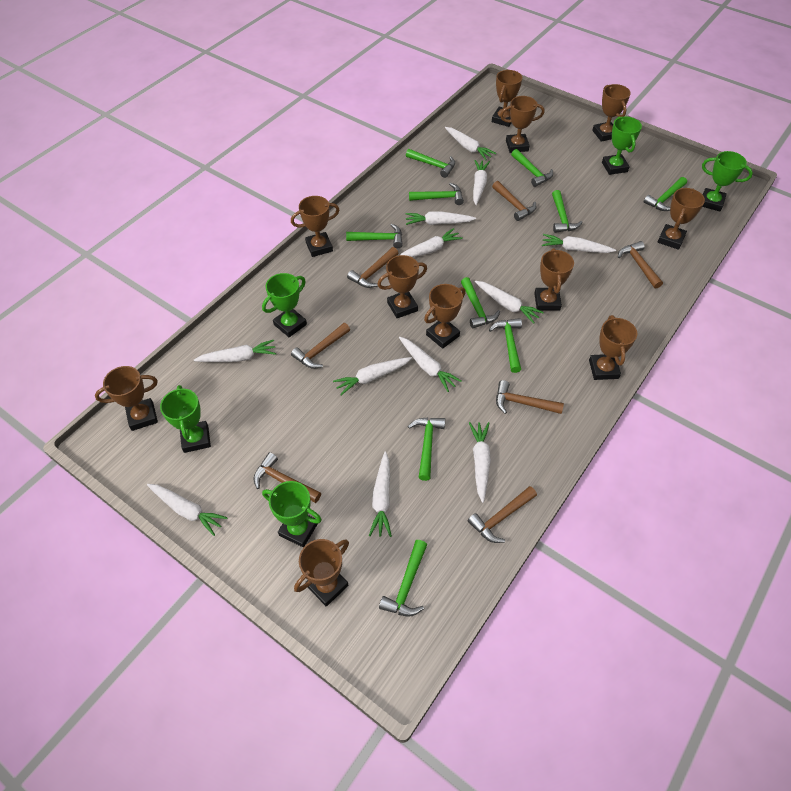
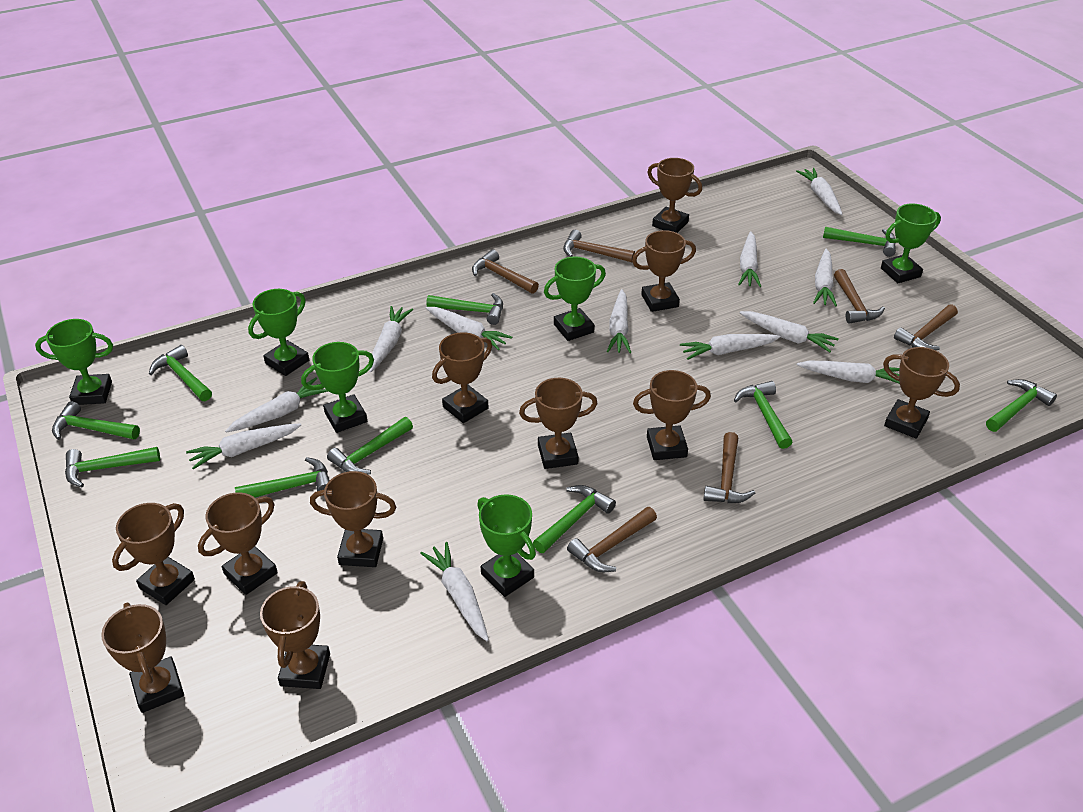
brown hammer: [254,452,321,503] [291,323,350,369] [347,247,398,288] [468,486,537,543] [492,181,536,221] [496,380,564,414] [618,241,663,289] = 7 -> [472,249,539,294] [563,230,635,262] [567,507,657,572] [703,432,755,503] [834,269,885,324] [894,304,958,350] = 6
green trophy: [160,385,211,453] [262,273,307,337] [262,481,322,547] [602,116,642,175] [702,151,753,211] = 5 -> [35,319,113,405] [248,289,309,376] [301,342,374,433] [477,494,536,597] [544,256,606,341] [881,203,941,283] = 6

